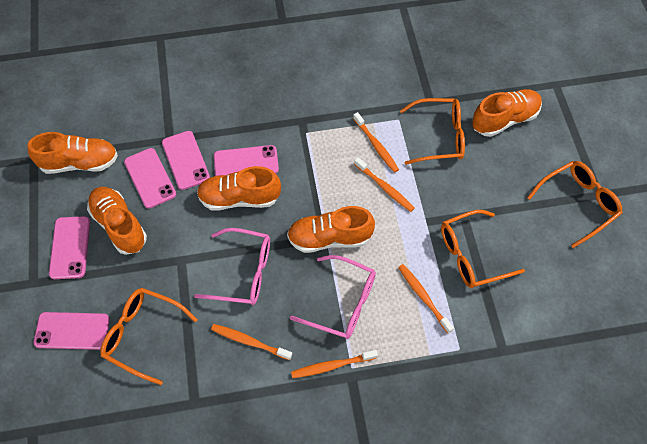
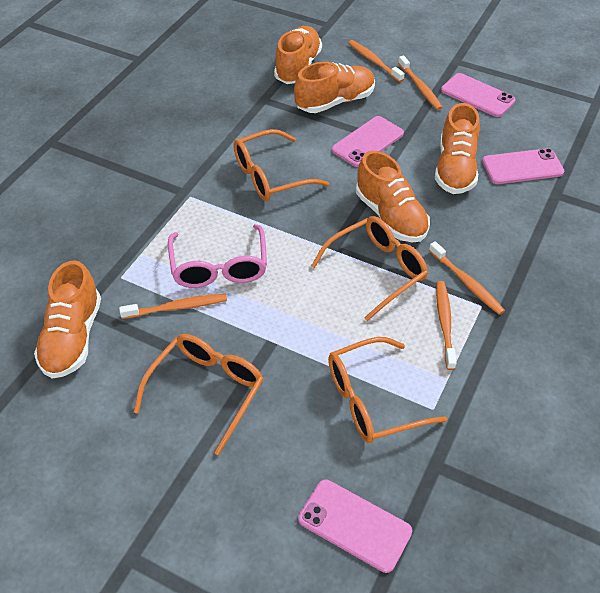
pink glasses: [194,228,270,305] [290,255,376,339] = 2 -> [168,224,267,288] = 1
pink phone: [34,312,110,350] [49,216,90,279] [124,148,176,208] [162,131,210,190] [214,145,279,176] = 5 -> [298,480,412,573] [332,116,404,167] [441,73,516,117] [482,148,564,184] = 4

